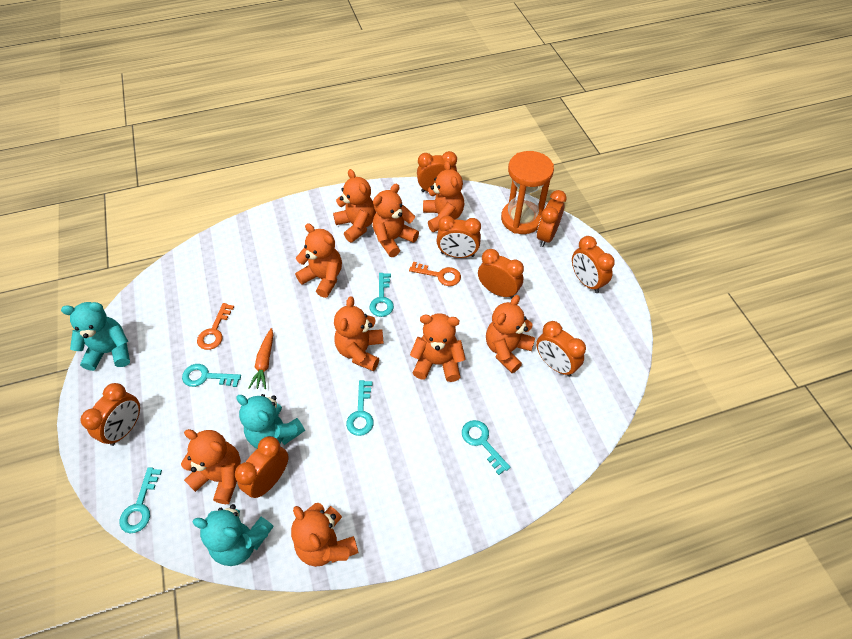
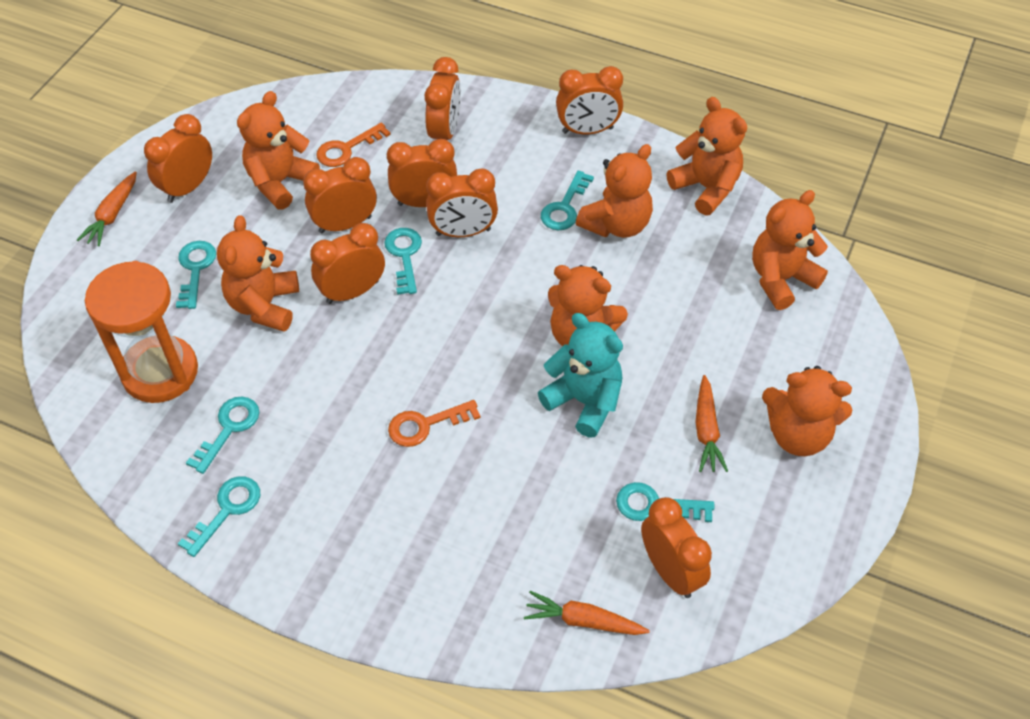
orange carrot: [248,328,273,389] = 1 -> [77,171,137,246] [524,591,650,635] [695,375,728,472] = 3
orange teddy bear: [181,429,241,504] [291,503,359,567] [295,223,342,298] [333,169,376,242] [334,296,384,371] [372,184,419,257] [410,313,466,382] [423,161,464,232] [486,295,535,373] = 9 -> [217,215,299,332] [237,91,320,210] [548,265,628,347] [576,144,653,238] [666,97,747,216] [752,190,828,310] [762,366,852,456] = 7
turquoise key: [120,467,162,533] [182,364,241,387] [346,380,374,436] [370,273,394,317] [462,420,510,475] = 5 -> [176,241,216,309] [178,476,260,557] [186,397,260,474] [384,228,422,295] [541,171,594,230] [616,482,714,522] = 6
turquoise teddy bear: [61,302,130,371] [193,504,274,566] [236,394,305,449] = 3 -> [538,313,623,437] = 1

